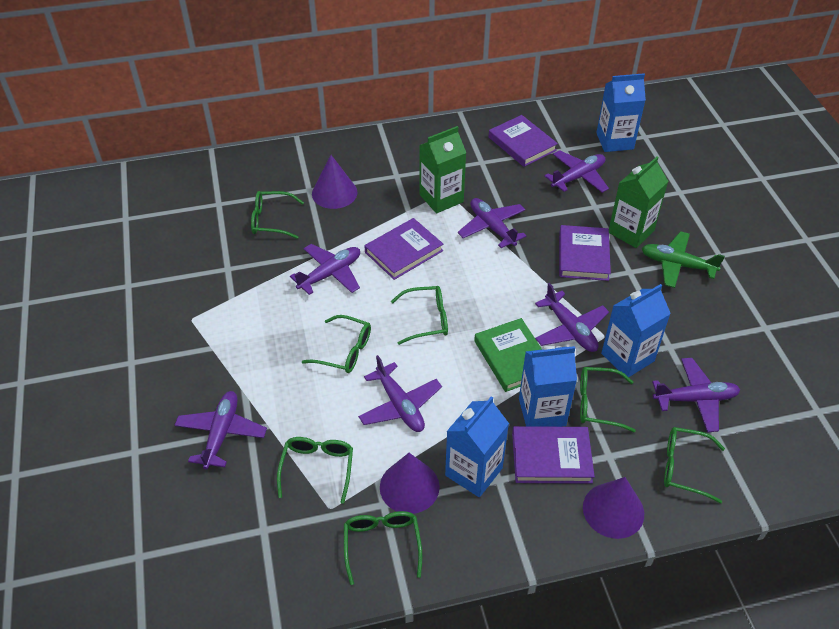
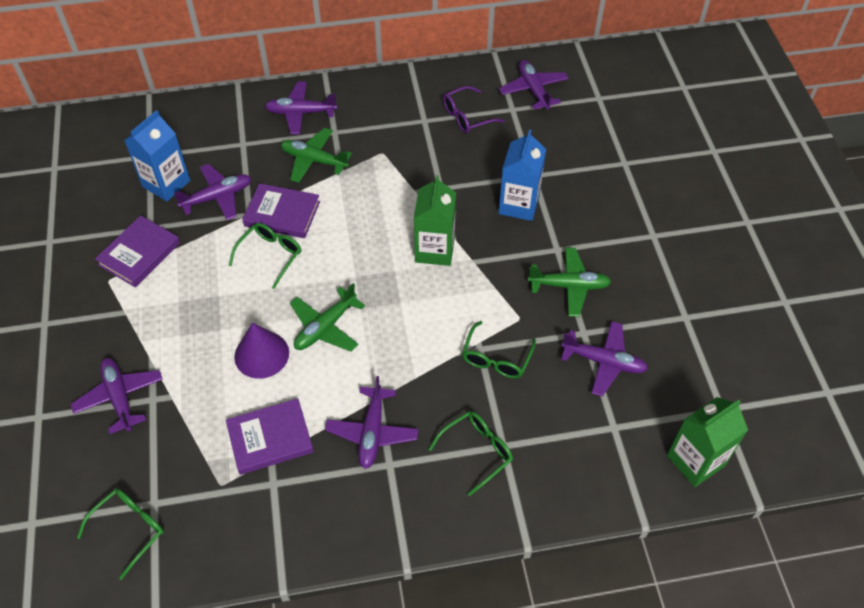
blue carton: [445,396,509,497] [519,346,577,427] [596,73,646,152] [601,284,671,377] = 4 -> [124,110,190,201] [499,130,546,221] = 2
green book: [474,318,542,392] = 1 -> none = 0
green glasses: [251,191,304,239] [277,437,353,504] [302,315,371,373] [344,511,422,585] [391,286,448,345] [580,367,636,432] [664,427,725,504] = 7 -> [77,489,164,580] [229,223,301,289] [428,411,513,496] [462,321,536,378] = 4
green plane: [642,231,725,288] = 1 -> [281,128,352,183] [290,283,365,352] [528,247,611,317] = 3
purple book: [364,218,443,280] [489,115,558,167] [512,426,595,484] [559,225,611,281] = 4 -> [95,215,180,288] [226,398,314,475] [242,183,320,238] = 3
purple cone: [312,155,358,209] [380,453,440,514] [583,477,644,539] = 3 -> [234,323,289,379] = 1
purple glasses: none = 0 -> [443,86,505,133] = 1
purple plane: [175,391,267,469] [290,244,360,295] [358,355,442,432] [458,198,526,248] [535,283,609,352] [545,150,609,193] [652,358,740,432] = 7 -> [70,358,163,434] [174,164,251,220] [265,82,337,134] [325,376,419,469] [499,60,569,110] [561,321,648,397] = 6

